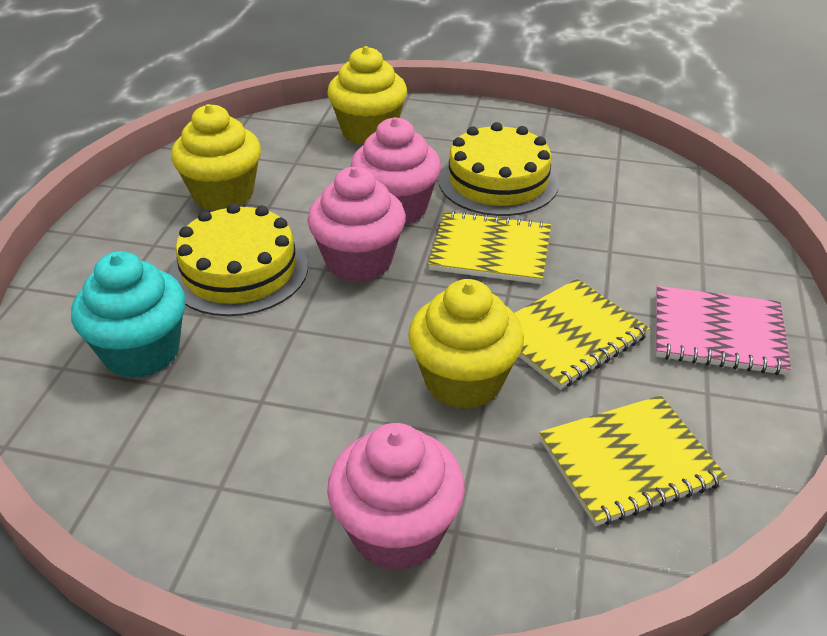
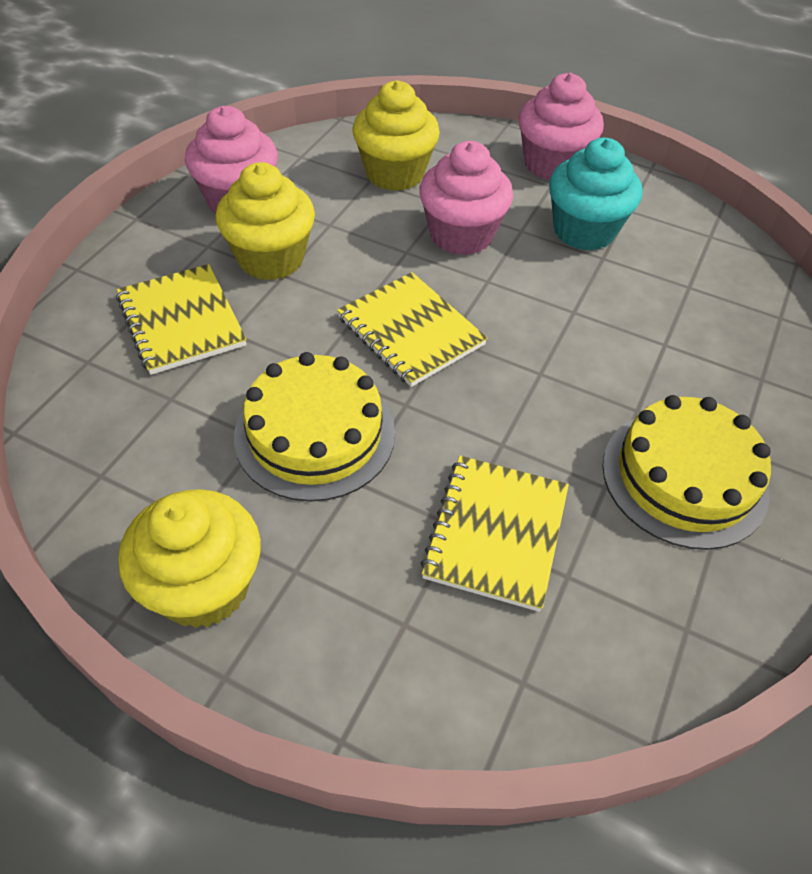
pink notebook: [656,286,791,375] = 1 -> none = 0

